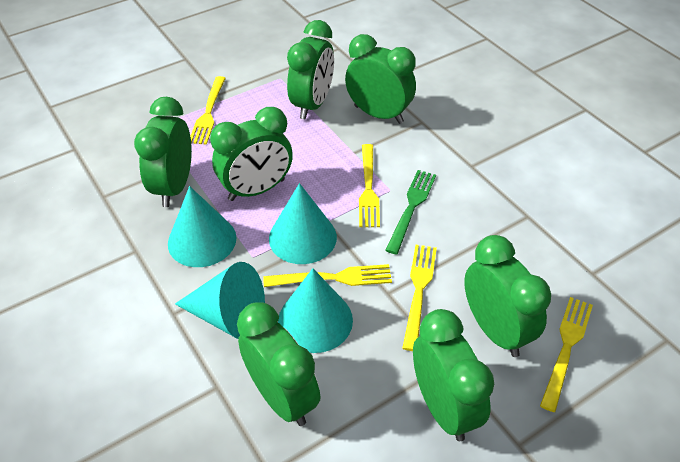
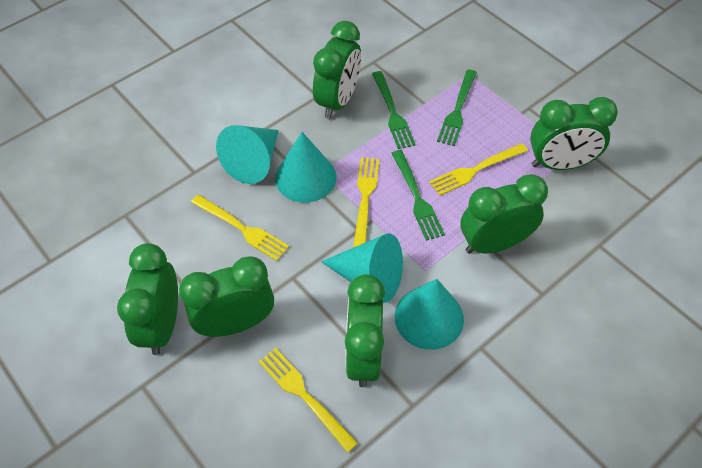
green clock: [134,97,192,207] [210,107,293,201] [237,302,321,426] [287,20,334,120] [345,34,416,124] [413,309,494,441] [464,235,551,357] = 7 -> [117,243,178,355] [179,256,274,337] [313,21,361,119] [345,274,385,387] [460,174,548,254] [530,97,618,170] = 6
green fork: [385,170,436,254] = 1 -> [372,71,416,149] [391,150,445,241] [437,69,477,146] = 3
yellow fork: [190,76,226,145] [263,264,392,287] [359,144,380,227] [402,245,437,351] [540,297,593,412] = 5 -> [191,195,289,261] [258,348,358,453] [353,157,379,248] [429,143,528,196] = 4

